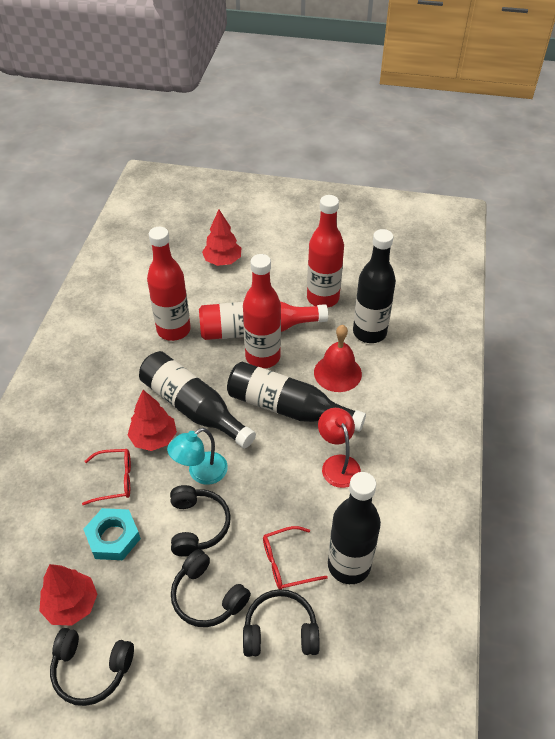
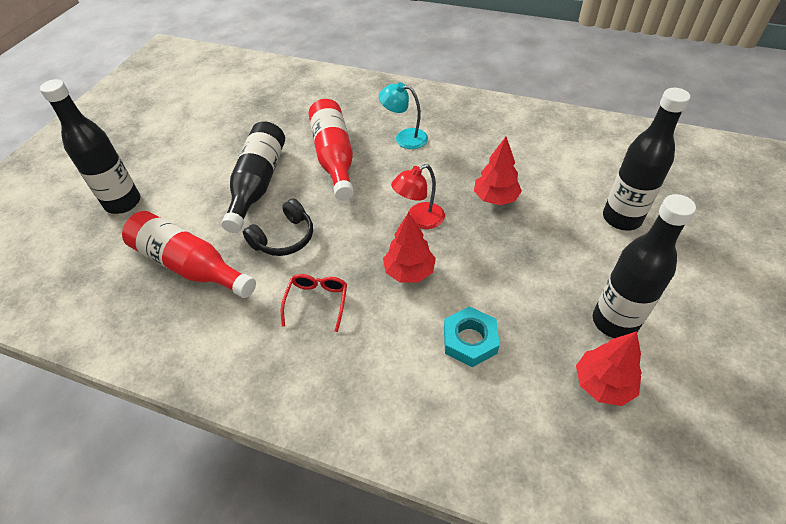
black headphones: [50,628,134,706] [170,485,231,557] [171,549,251,627] [243,589,320,657] = 4 -> [243,198,313,256] = 1
red bell: [314,325,362,392] = 1 -> none = 0
red bottle: [147,227,191,341] [199,302,328,340] [243,254,281,369] [307,195,344,308] = 4 -> [122,211,256,298] [309,99,354,201] = 2
red glasses: [82,449,131,505] [263,526,328,589] = 2 -> [281,274,347,332] = 1

